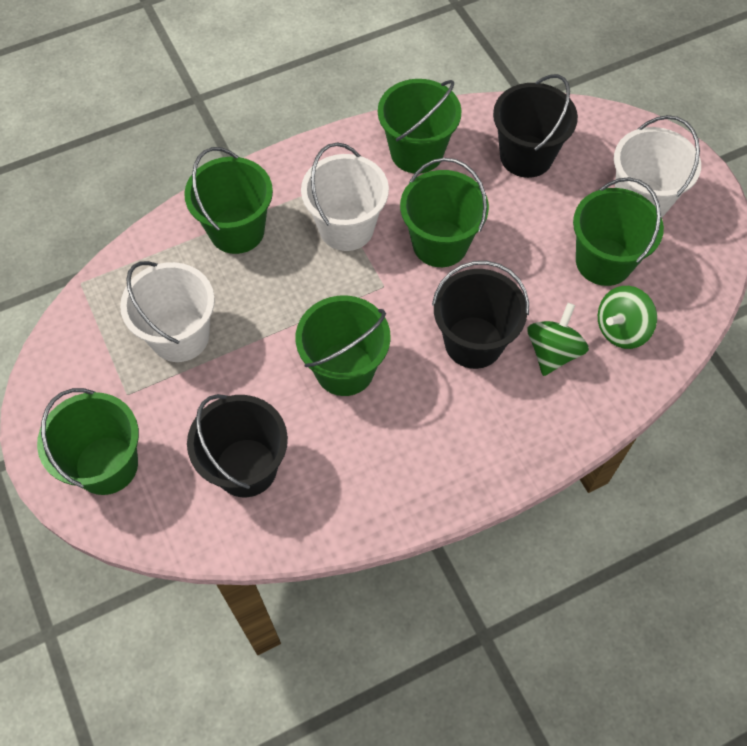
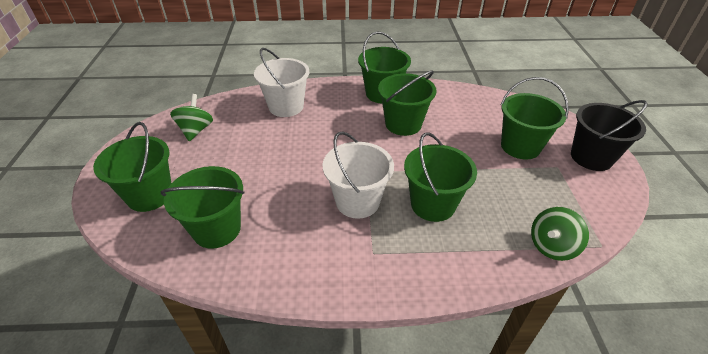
black bucket: [187,394,288,497] [432,261,529,369] [493,74,578,178] = 3 -> [571,100,648,171] = 1
white bucket: [120,261,215,362] [301,142,389,251] [614,115,701,218] = 3 -> [254,48,309,117] [323,131,394,219] = 2

